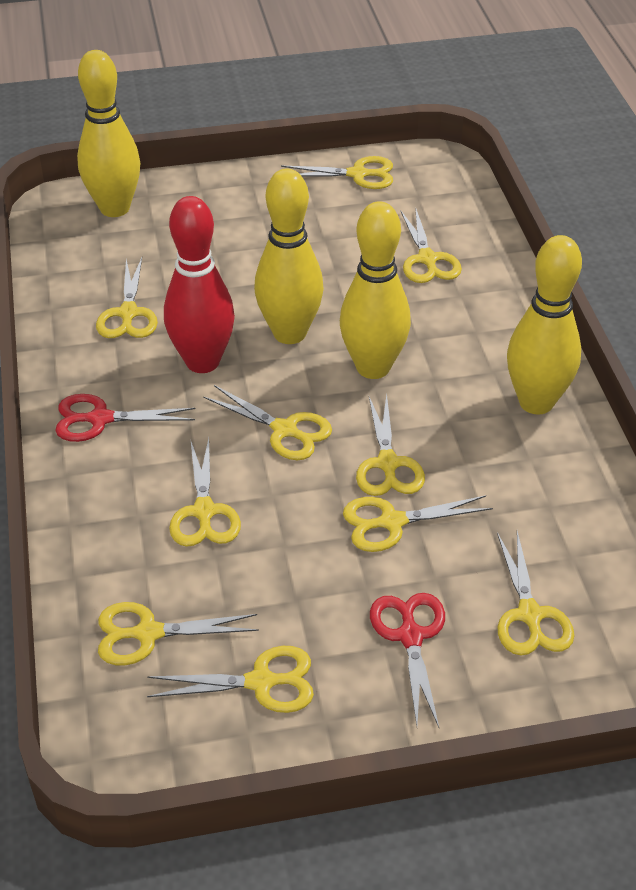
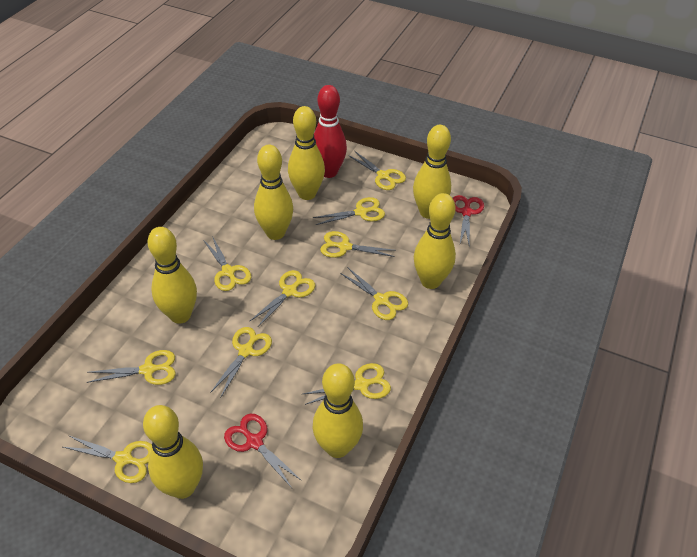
yellow bowling pin: [77,50,140,217] [254,169,324,344] [340,201,411,379] [507,235,582,414] = 4 -> [143,405,203,499] [148,227,197,324] [254,145,293,240] [288,106,325,200] [313,363,363,458] [413,125,451,219] [414,193,456,289] = 7

